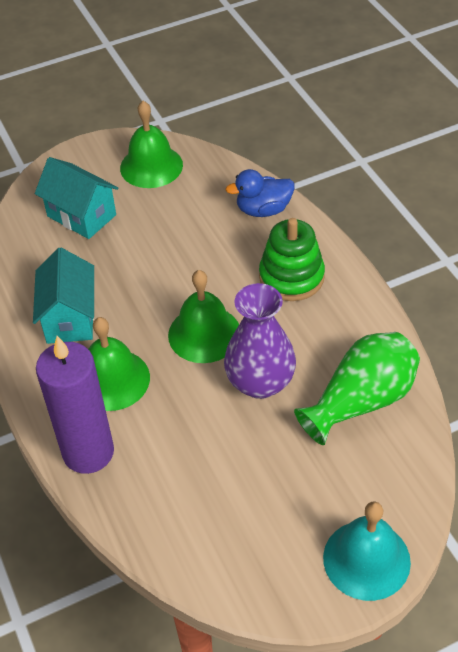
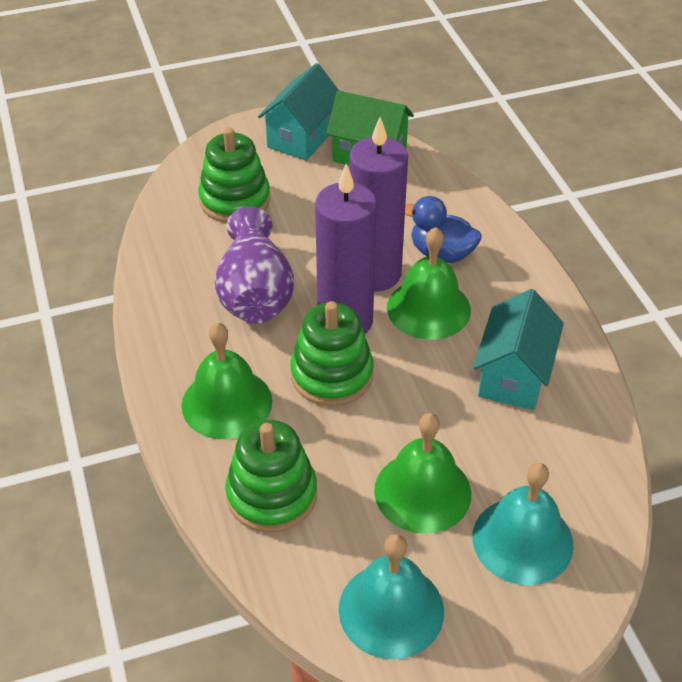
green house: none = 0 -> [326,90,414,165] = 1
green stacking toy: [259,218,325,301] = 1 -> [198,127,270,223] [225,420,317,533] [290,301,374,406] = 3
green vase: [294,332,420,445] = 1 -> none = 0
purple candle: [36,336,114,474] = 1 -> [315,164,377,334] [349,117,408,292] = 2
turquoise bell: [323,501,411,601] = 1 -> [339,534,444,660] [473,463,574,585] = 2

